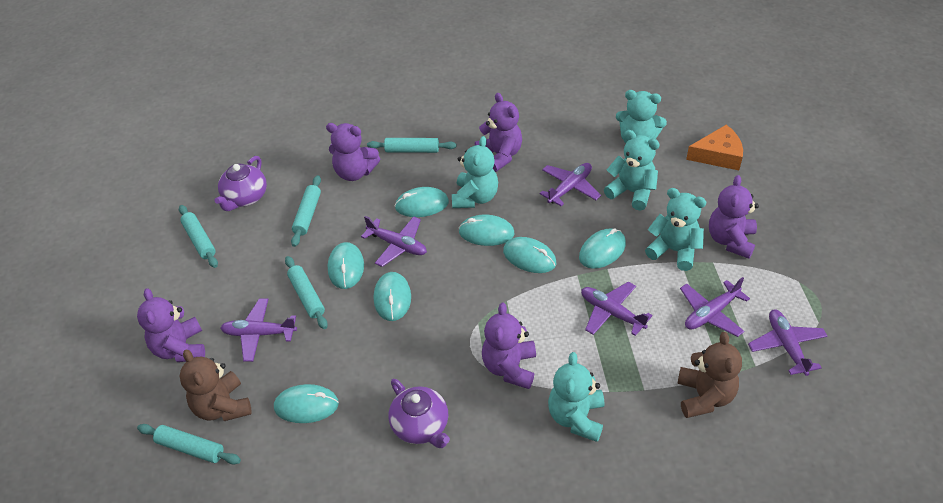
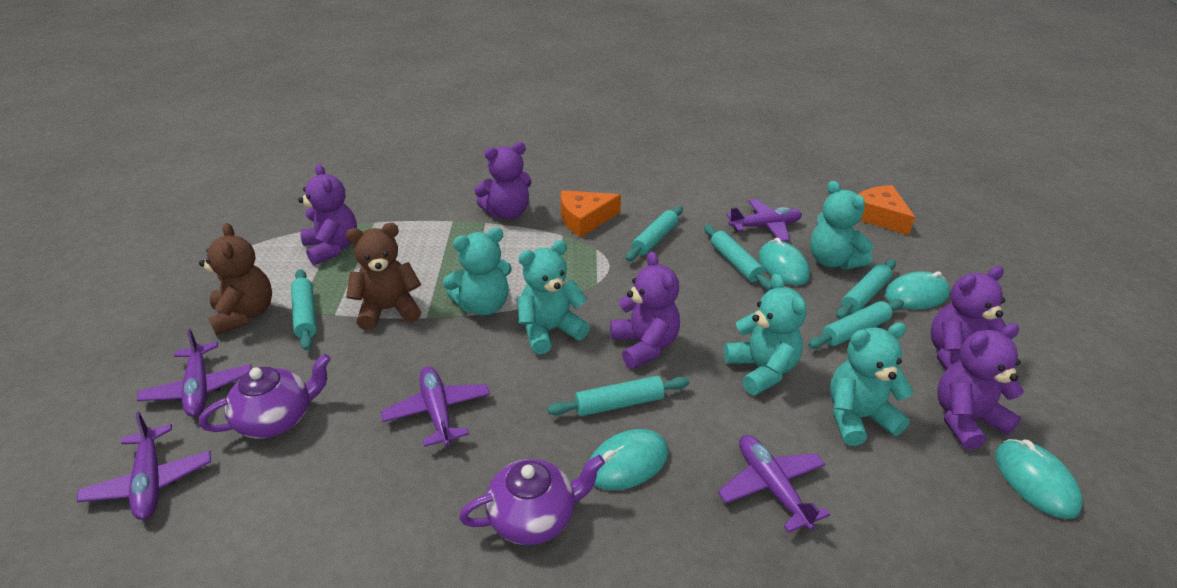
orange cheese: [686,125,743,170] = 1 -> [561,190,621,237] [858,185,915,235] = 2
purple plane: [221,299,297,362] [361,216,427,267] [540,163,601,206] [581,281,653,336] [680,277,750,337] [748,310,827,376] = 6 -> [77,412,211,520] [137,328,251,417] [381,366,490,447] [718,435,830,533] [726,199,802,242] = 5
turquoise mouse: [274,384,339,423] [328,242,364,289] [374,272,411,321] [395,187,449,217] [458,214,515,246] [503,237,556,273] [579,228,626,269] = 7 -> [590,429,668,490] [759,238,810,286] [884,271,950,310] [995,439,1083,519] = 4
turquoise rolling pin: [137,424,241,464] [179,205,218,268] [285,256,328,329] [291,175,321,247] [367,138,456,153] = 5 -> [291,269,317,351] [547,376,689,416] [626,206,683,261] [704,225,773,290] [808,299,904,349] [836,259,896,319] = 6

